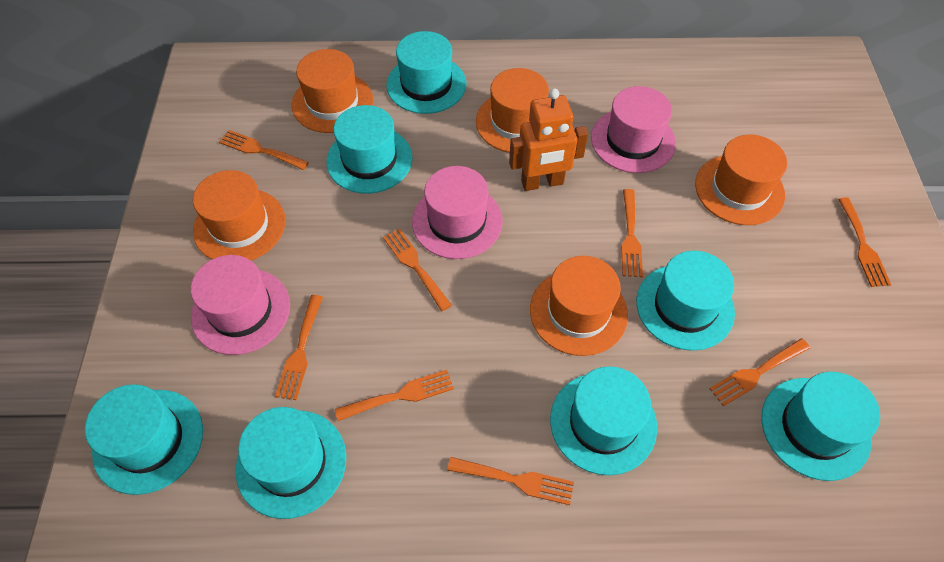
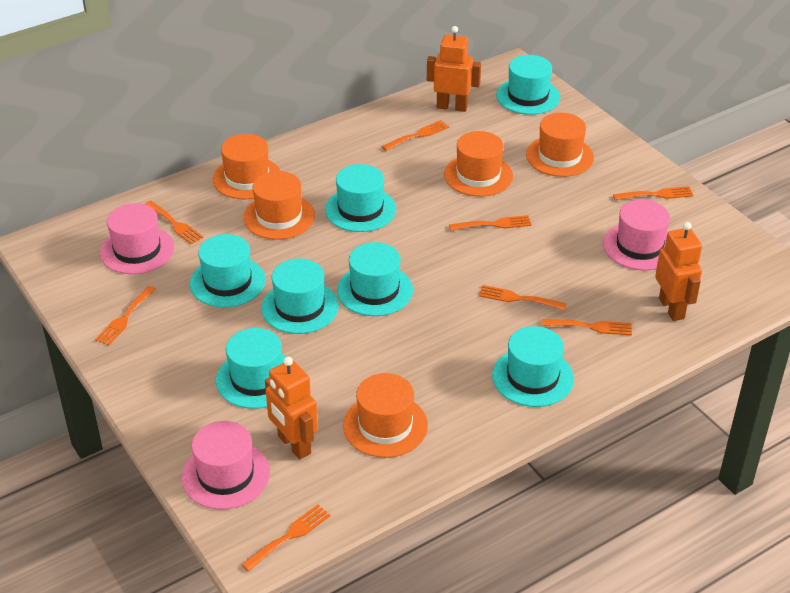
orange robot: [509,88,588,191] = 1 -> [265,357,318,460] [427,26,481,112] [655,222,702,321] = 3

